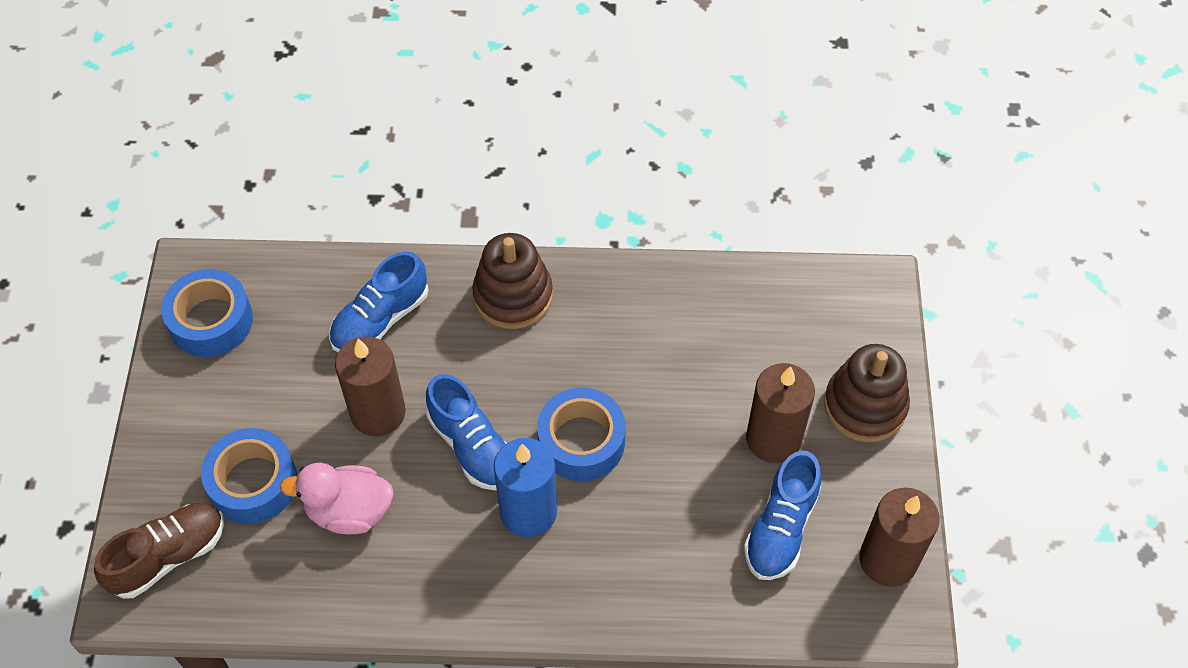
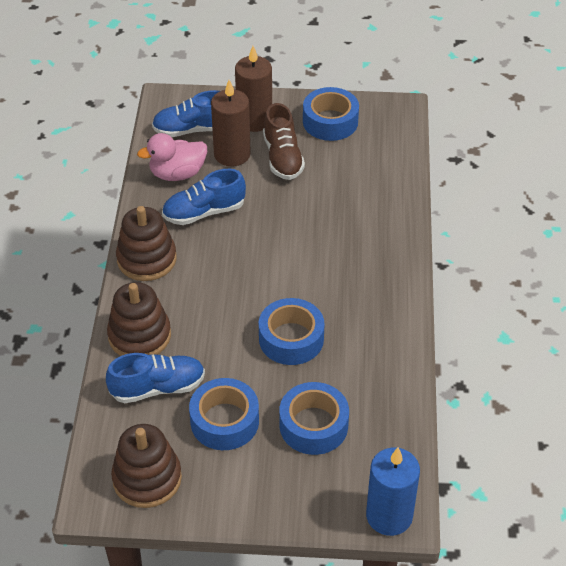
blue tape: [161,269,253,357] [201,428,297,524] [537,388,626,481] = 3 -> [189,378,259,450] [259,298,325,365] [279,382,349,455] [303,87,359,141] = 4
brown candle: [335,336,406,437] [746,363,815,463] [859,488,940,587] = 3 -> [211,80,251,167] [235,46,272,132] = 2
brown stacking toy: [472,233,553,329] [824,344,910,442] = 2 -> [107,282,171,356] [111,424,182,508] [116,206,177,281] = 3

